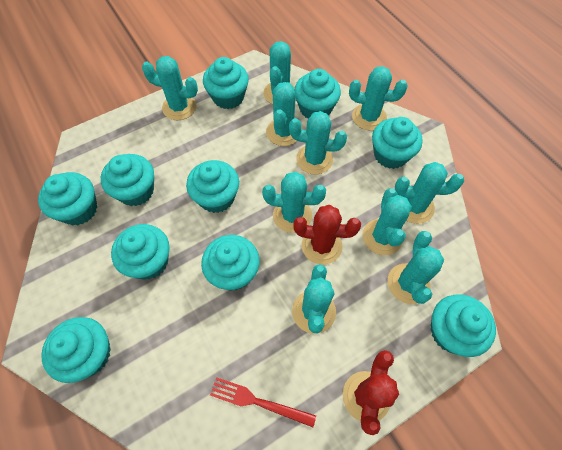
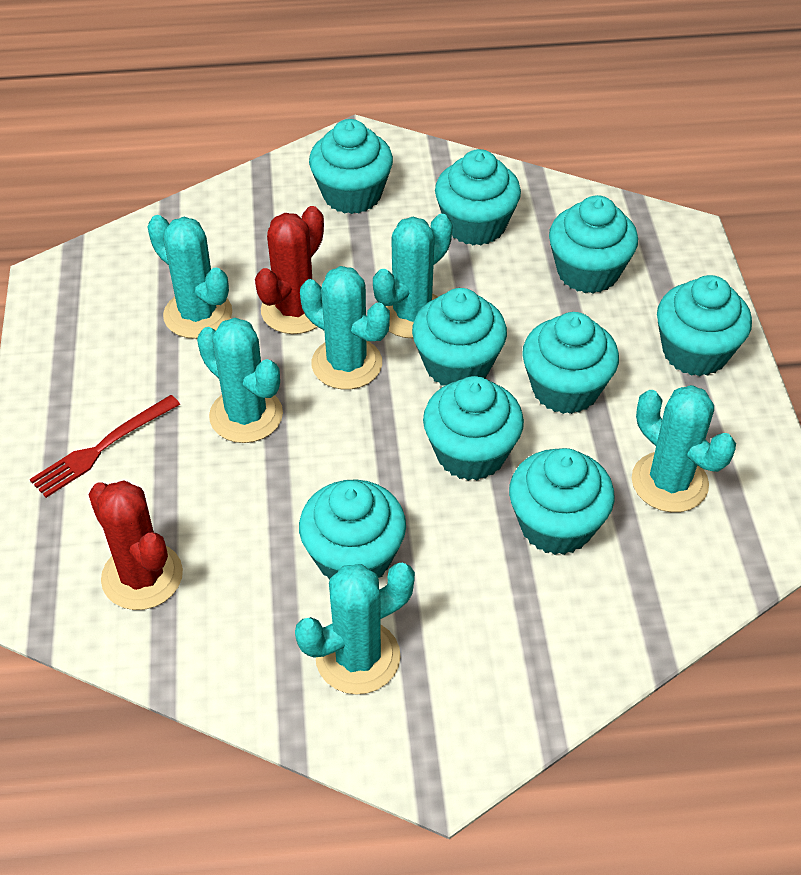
turquoise cactus: [142,56,198,120] [262,172,326,233] [263,41,295,104] [266,82,297,146] [289,111,347,174] [292,264,336,334] [349,66,408,131] [362,188,412,255] [387,231,444,304] [395,162,464,224] = 10 -> [148,215,232,339] [197,318,283,443] [295,563,415,695] [300,266,390,390] [373,214,453,339] [632,385,736,512] = 6
turquoise cupcake: [38,172,97,225] [41,317,111,383] [101,154,154,206] [111,224,170,280] [186,160,239,213] [201,235,259,291] [203,57,249,109] [294,69,341,119] [372,117,423,169] [431,295,496,357] = 10 -> [299,479,406,580] [309,119,393,214] [412,288,507,386] [423,376,524,481] [435,149,521,245] [509,448,615,555] [522,312,619,414] [549,195,638,293] [657,275,752,376] = 9

